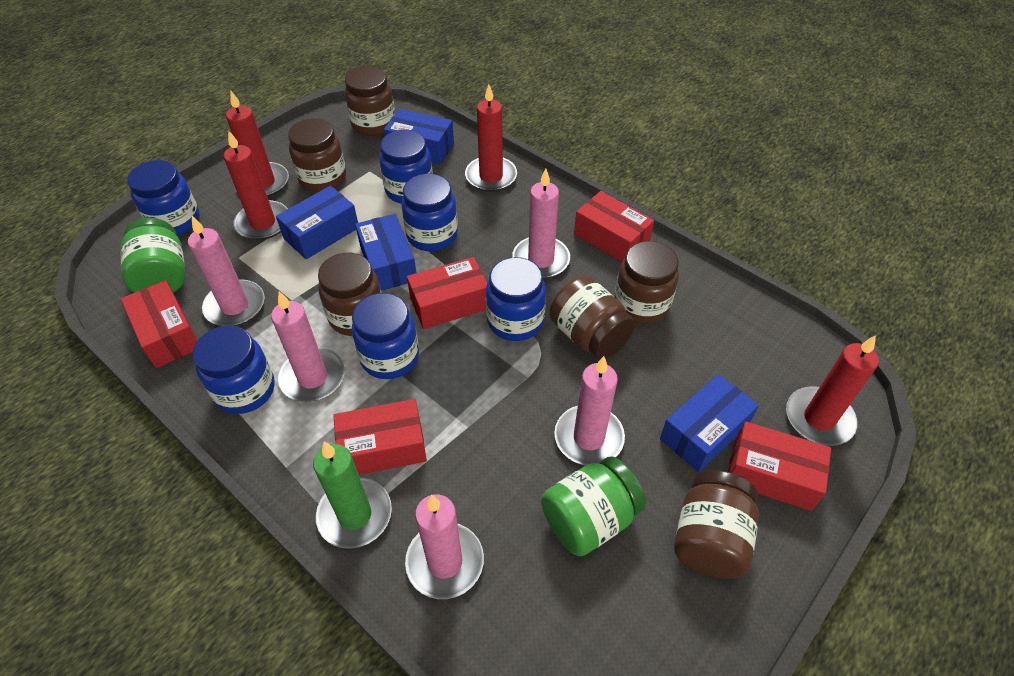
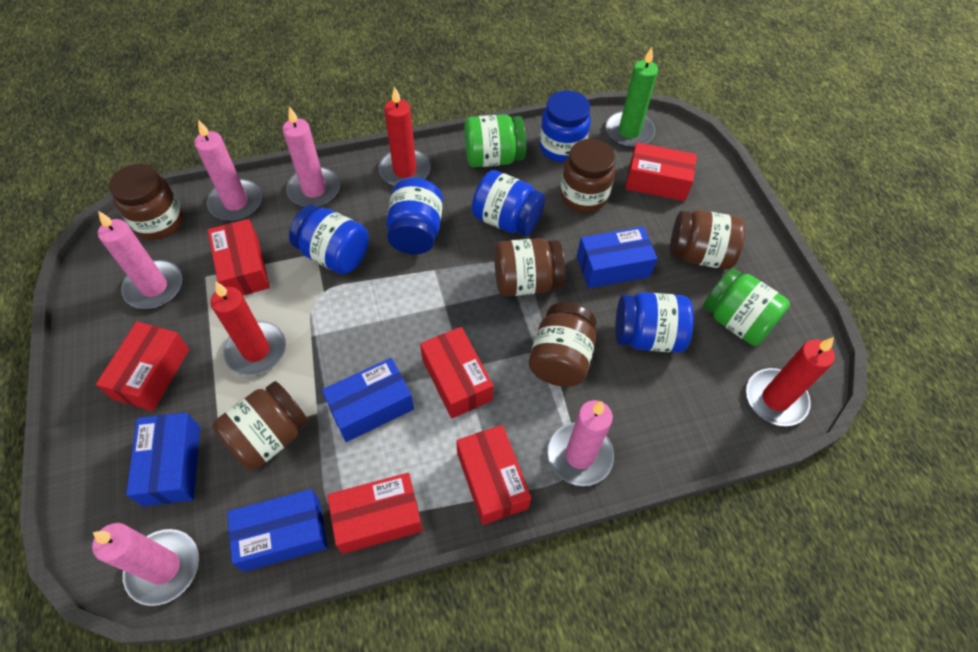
blue jar: [127,160,200,236] [193,325,275,414] [352,293,419,379] [379,130,433,203] [401,174,458,251] [486,257,546,341] = 6 -> [289,205,369,274] [386,178,443,254] [472,170,545,236] [539,91,591,162] [615,292,694,352] = 5
red box: [121,280,198,368] [333,399,427,475] [407,257,487,329] [574,191,654,262] [728,421,831,511] = 5 -> [96,321,190,411] [207,219,270,295] [327,473,423,554] [420,327,493,418] [456,425,531,525] [625,142,697,201] = 6
red candle: [224,130,288,240] [226,91,289,197] [465,84,517,192] [786,335,879,446] = 4 -> [211,282,286,376] [378,86,431,186] [746,337,835,426] = 3

